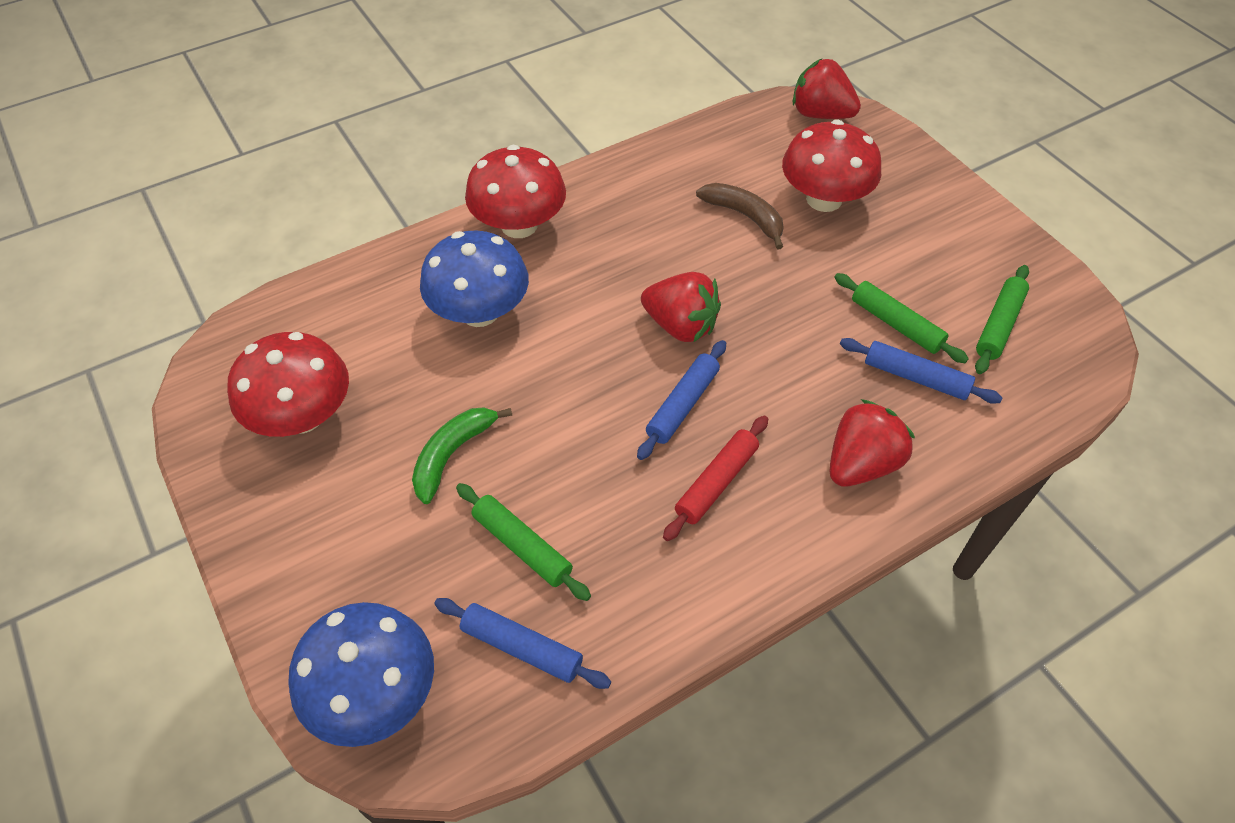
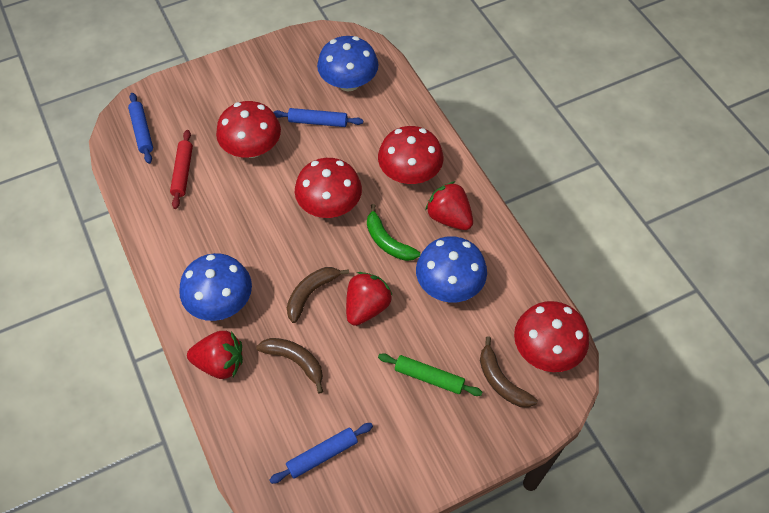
blue mushroom: [288,602,434,747] [420,230,529,327] = 2 -> [179,253,252,321] [317,36,378,91] [416,236,487,302] = 3
brown banana: [696,183,784,250] = 1 -> [256,338,323,394] [287,267,349,323] [480,336,537,408] = 3
green rolling pin: [456,483,591,601] [835,273,969,363] [975,265,1029,374] = 3 -> [378,353,482,396] = 1
red mushroom: [227,332,349,437] [465,145,566,238] [782,120,881,212] = 3 -> [216,101,281,158] [295,158,362,218] [378,126,444,184] [514,301,589,372] = 4

